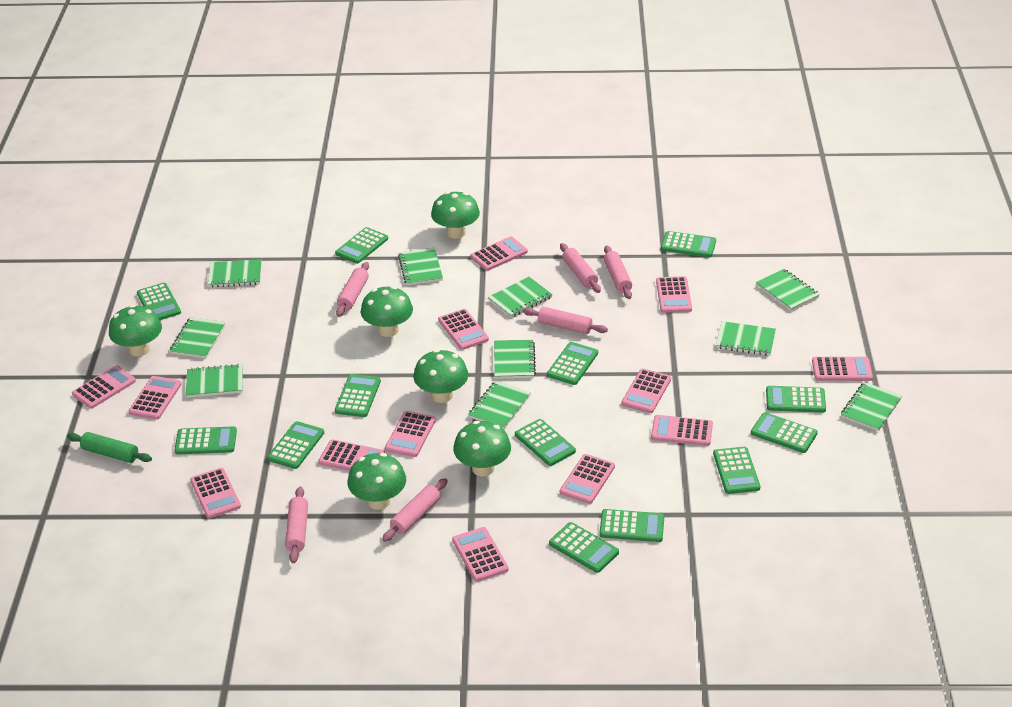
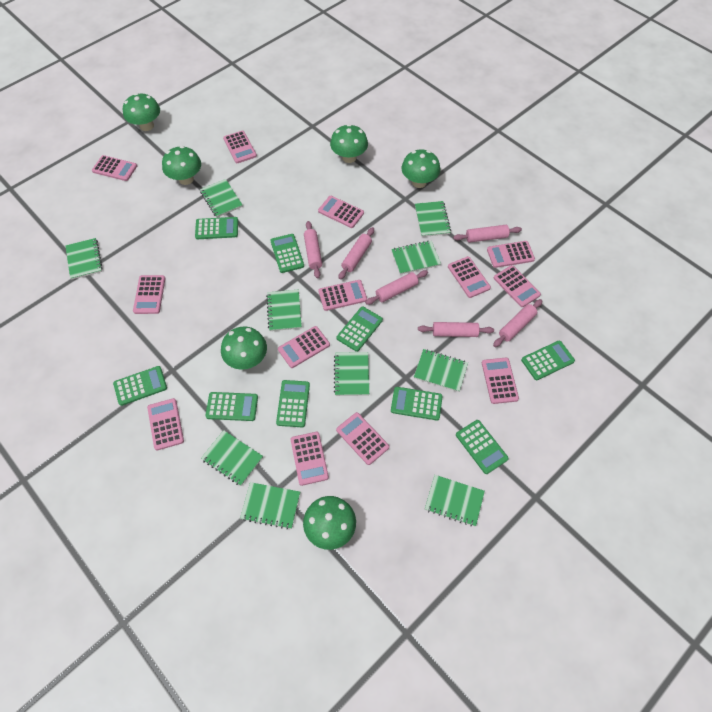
green calculator: [137,283,181,320] [175,426,237,454] [267,421,324,469] [335,227,388,264] [335,374,381,417] [515,419,576,466] [547,342,598,385] [549,522,619,573] [599,509,664,542] [661,231,716,257] [713,447,760,494] [751,412,818,453] [766,386,826,413] = 13 -> [113,366,167,406] [195,217,238,239] [205,392,258,421] [270,234,304,273] [276,380,310,427] [337,306,383,352] [391,387,443,420] [456,420,509,474] [521,341,575,380] = 9
green rolling pin: [67,432,152,463] = 1 -> none = 0

